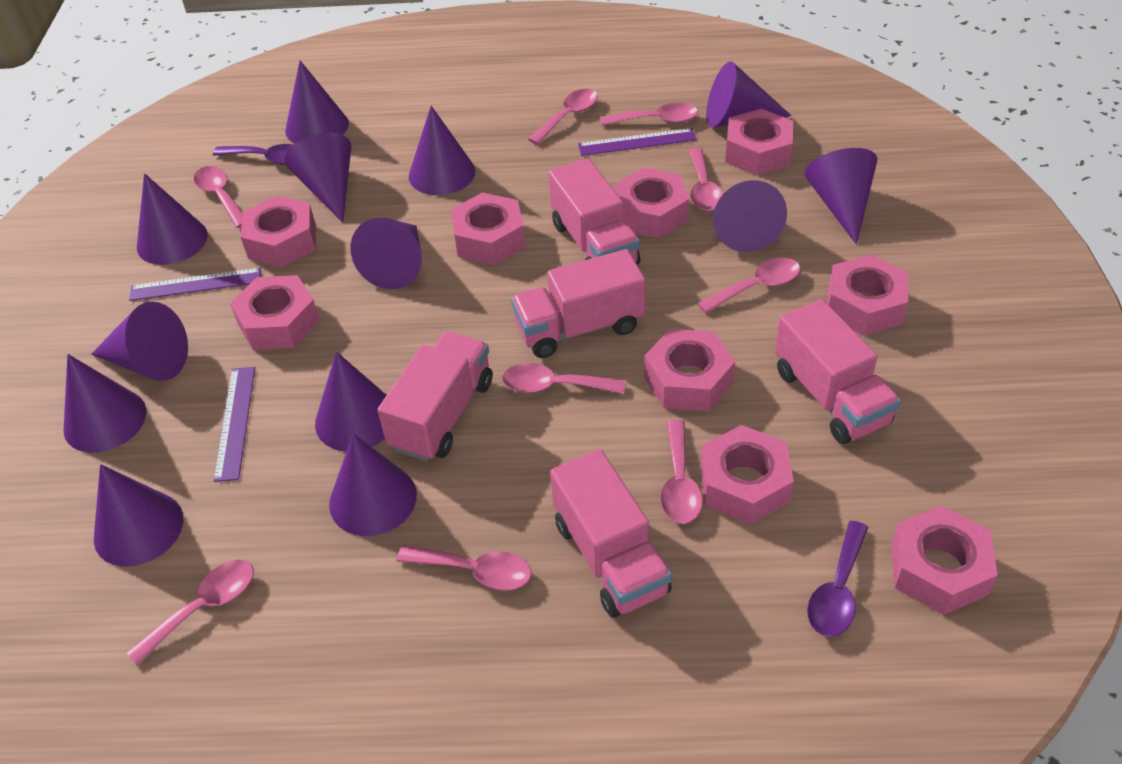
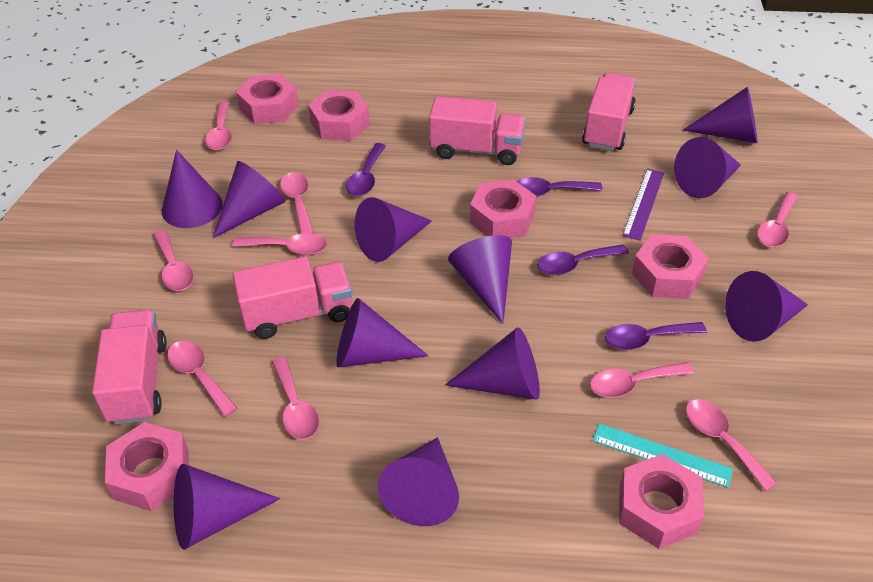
pink nut: [230,275,320,350] [241,196,316,267] [451,192,525,265] [615,167,689,238] [644,329,735,411] [701,425,794,524] [725,109,793,175] [827,254,908,336] [891,505,998,615] = 9 -> [105,422,189,511] [236,74,299,124] [308,90,370,141] [470,179,536,238] [619,454,704,549] [632,234,709,299] = 6
pink truck: [377,331,493,461] [511,249,646,358] [549,158,641,265] [550,449,672,618] [775,299,901,444] = 5 -> [92,310,167,425] [233,256,352,339] [429,96,525,165] [582,73,636,151] = 4
purple cone: [63,354,146,453] [91,301,188,381] [94,464,183,567] [137,173,208,265] [284,133,351,223] [285,61,349,143] [315,352,386,452] [329,433,417,536] [350,218,422,289] [409,106,476,195] [706,61,791,127] [713,180,787,252] [805,148,877,245] = 13 -> [161,150,223,228] [174,464,280,550] [213,161,286,238] [336,298,429,368] [354,197,432,262] [378,437,459,526] [445,327,540,400] [448,235,512,324] [674,137,741,199] [683,87,757,143] [725,271,808,342] = 11
purple ruler: [129,268,261,301] [213,367,255,482] [578,128,697,156] = 3 -> [622,169,664,241] = 1
purple spoon: [213,144,293,165] [807,520,868,637] = 2 -> [346,143,386,197] [516,177,603,197] [537,244,629,275] [605,322,707,350] = 4
turquoise ruler: none = 0 -> [593,423,733,488] = 1

